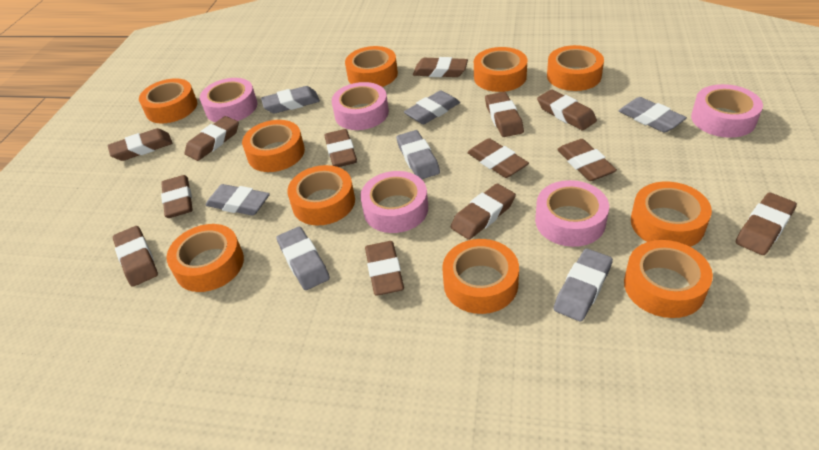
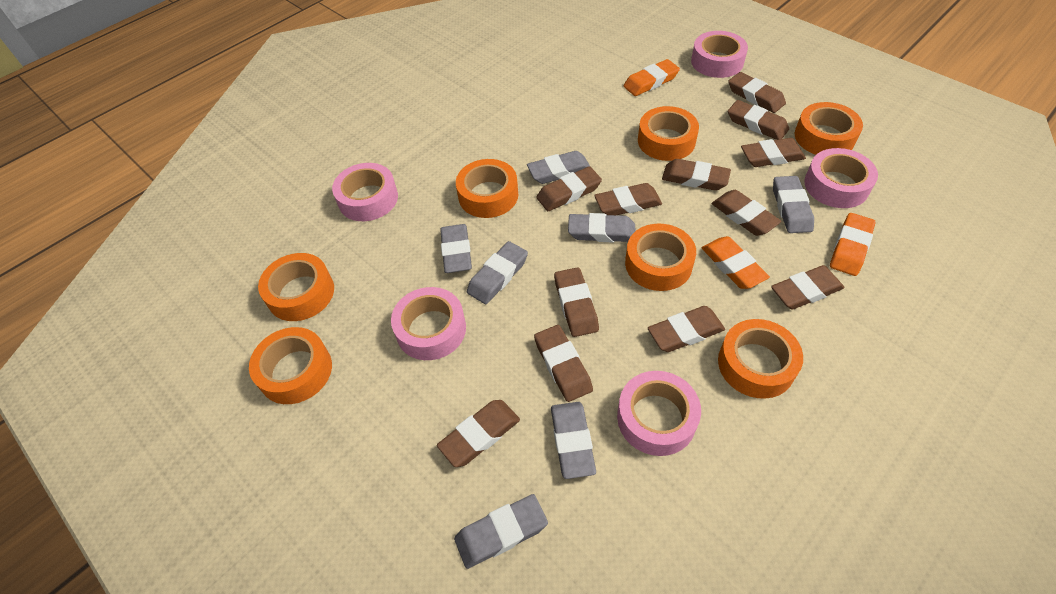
brown eraser: [108,128,172,161] [113,226,158,287] [161,175,193,218] [185,116,239,161] [324,129,357,167] [365,241,404,296] [413,57,468,77] [451,184,516,240] [467,138,529,178] [485,92,524,137] [537,89,597,130] [557,139,617,181] [736,193,797,255] = 13 -> [437,400,520,467] [534,325,593,402] [536,166,602,211] [554,267,599,337] [594,183,662,215] [648,306,725,352] [662,159,731,191] [712,190,781,236] [728,72,786,113] [728,100,789,140] [741,138,806,167] [771,265,844,310] = 12
orange eraser: none = 0 -> [624,59,680,96] [702,236,770,289] [830,213,876,276] = 3
orange tape: [139,78,197,123] [166,224,244,292] [242,120,305,172] [287,165,355,225] [345,46,398,87] [442,239,519,314] [474,47,527,92] [547,45,604,91] [624,240,713,318] [631,182,712,247] = 10 -> [249,327,332,404] [258,253,334,321] [456,159,518,218] [625,223,696,291] [638,106,699,161] [718,319,803,399] [795,102,863,155] = 7

